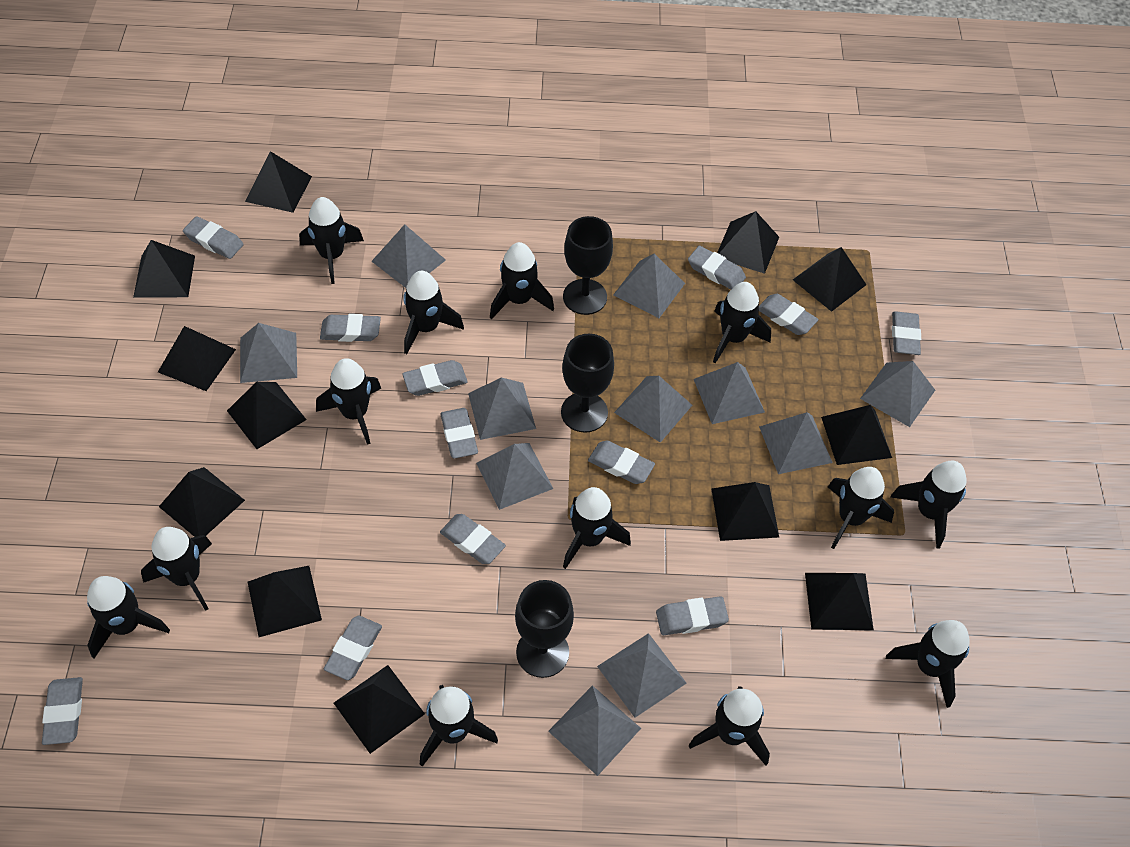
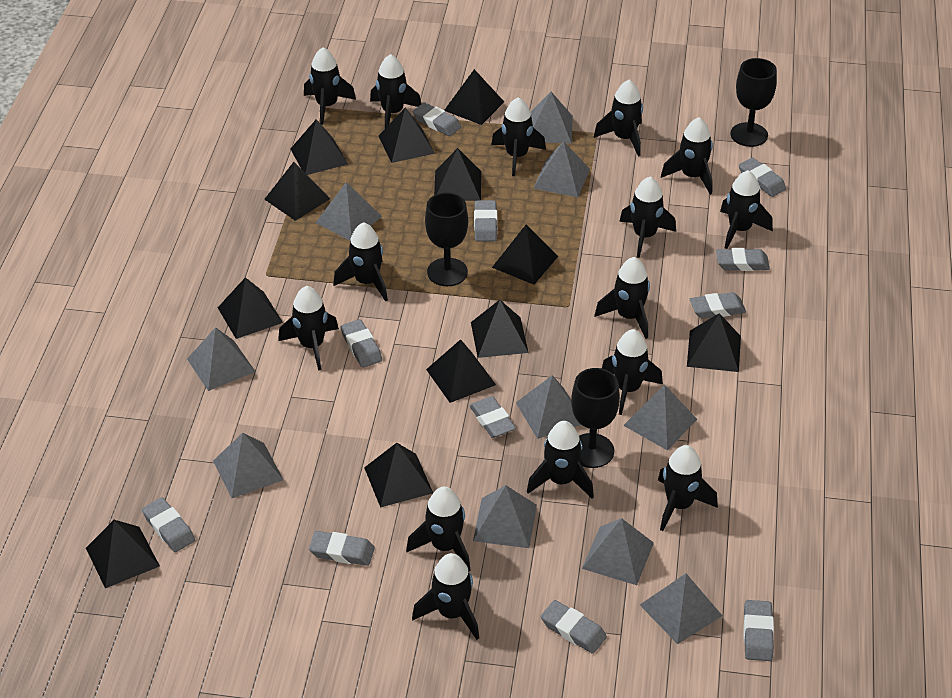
black rocket: [87,576,170,658] [141,527,212,611] [299,197,364,284] [316,358,381,445] [403,271,464,354] [420,685,498,767] [490,242,554,319] [563,487,631,569] [689,686,770,765] [713,282,771,363] [828,467,894,549] [886,620,970,708] [891,461,967,549] = 13 -> [278,286,339,370] [304,47,356,125] [333,222,388,302] [370,54,421,128] [406,486,470,571] [412,553,479,640] [491,97,546,176] [527,421,594,498] [594,80,643,157] [595,257,650,339] [602,329,663,415] [619,177,676,258] [658,445,718,531] [661,117,713,195] [720,170,773,249] = 15
grey eraser: [42,677,83,745] [183,216,244,259] [320,314,381,342] [324,615,382,680] [402,360,468,396] [440,408,478,459] [440,514,506,564] [588,441,655,484] [656,596,729,635] [688,246,746,289] [759,294,819,335] [892,311,921,355] = 12 -> [142,497,195,552] [309,531,375,566] [341,319,382,368] [413,102,461,136] [469,396,516,438] [474,200,497,241] [541,600,607,654] [690,292,746,319] [716,248,770,271] [739,157,786,197] [743,600,774,661] = 11
grey pyramid: [240,323,297,383] [371,224,446,288] [468,377,536,440] [476,443,553,510] [548,685,641,776] [597,633,687,718] [613,254,685,318] [614,376,692,443] [694,362,765,424] [759,412,833,474] [860,361,935,427] = 11 -> [187,327,256,391] [213,433,283,498] [315,182,382,240] [473,485,537,548] [516,375,581,439] [531,92,573,144] [534,141,590,197] [582,518,654,585] [623,384,697,450] [640,573,722,644] = 10

